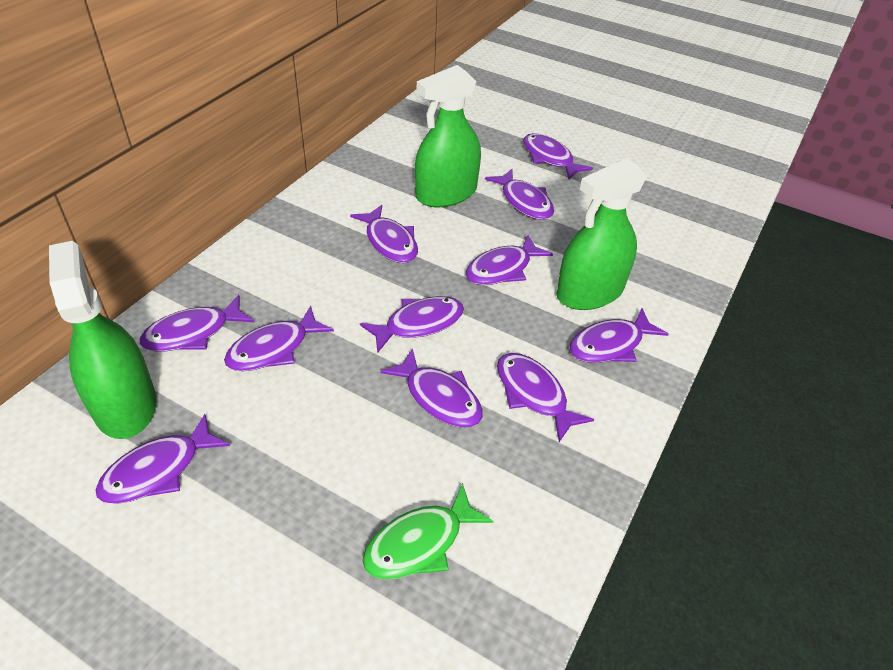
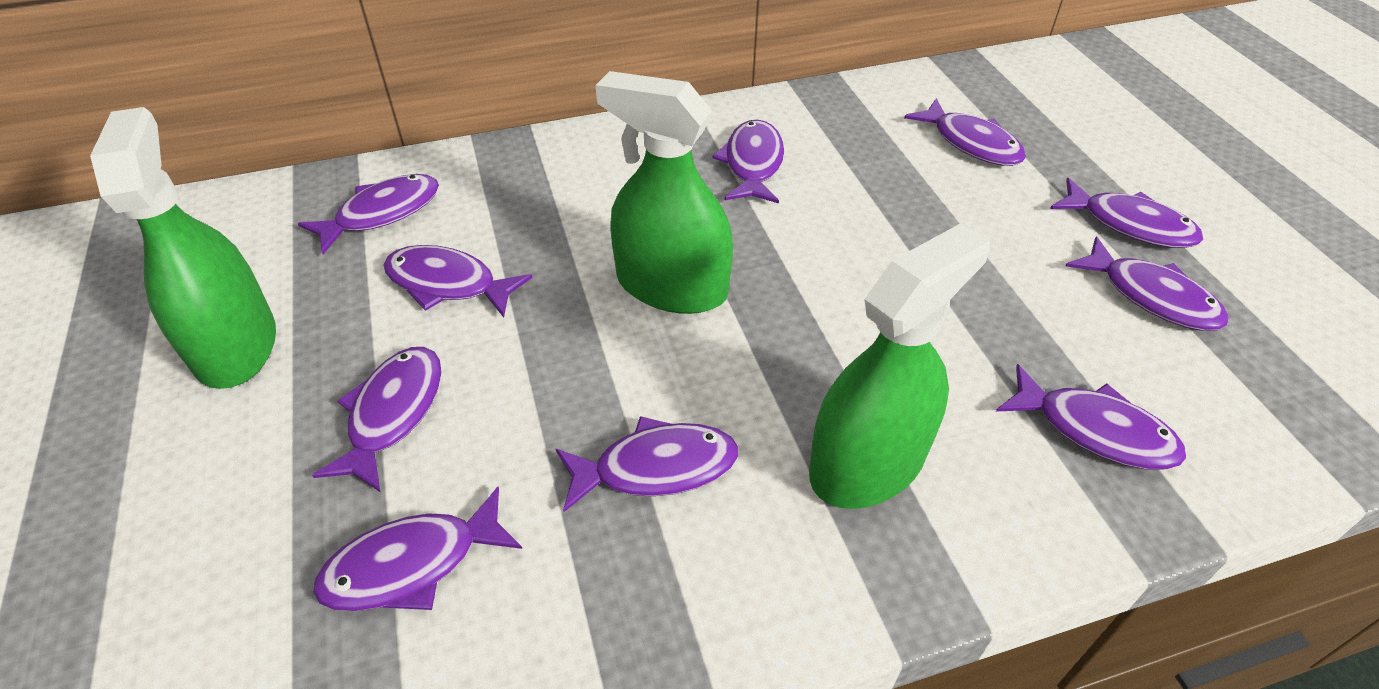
green fish: [362,483,493,579] = 1 -> none = 0
purple fish: [95,414,230,504] [139,295,254,351] [224,306,334,371] [350,205,418,263] [360,296,464,353] [380,348,483,428] [466,235,553,285] [485,169,554,220] [497,353,594,442] [523,133,593,180] [569,308,669,363] = 11 -> [298,174,439,254] [312,347,442,492] [313,487,522,611] [384,245,533,317] [556,416,738,512] [713,120,784,203] [904,98,1026,166] [996,364,1186,470] [1050,178,1203,248] [1066,237,1229,331] = 10

